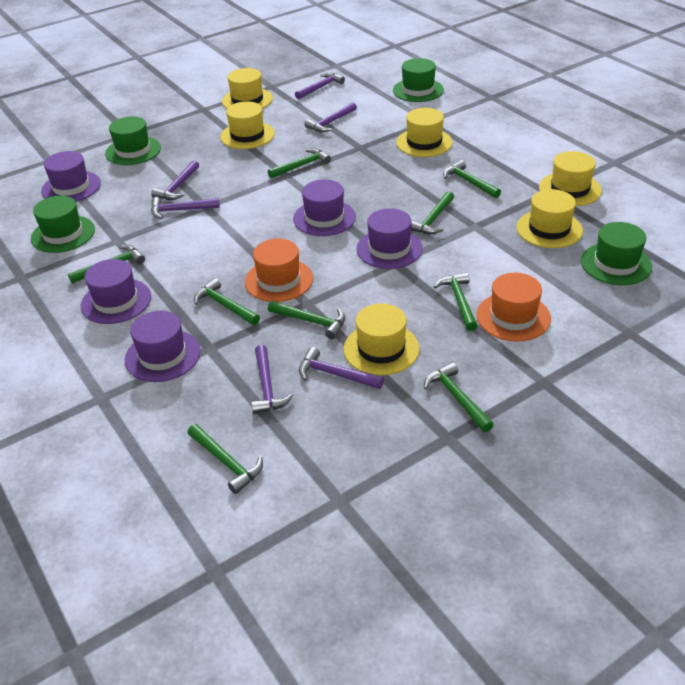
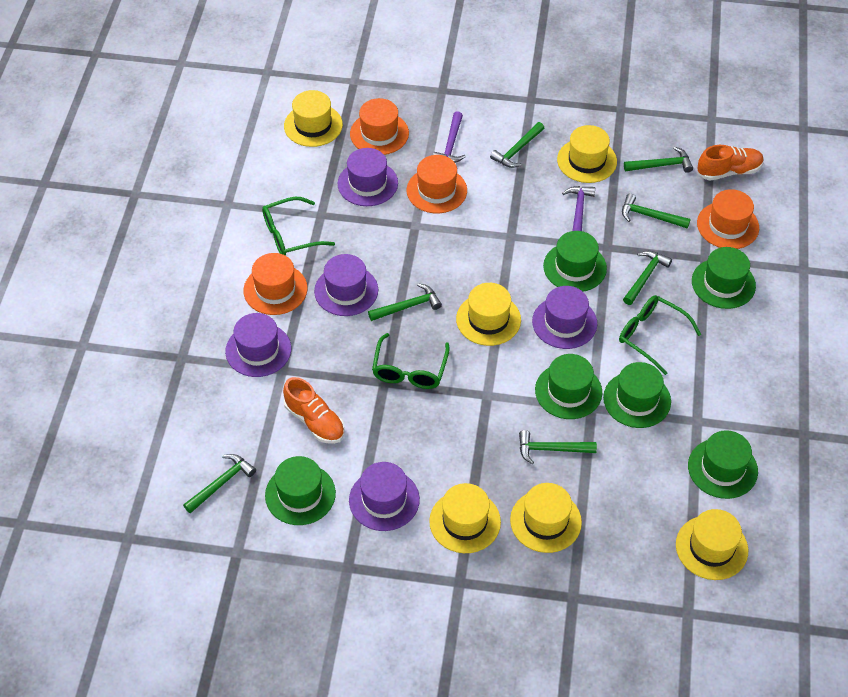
green glasses: none = 0 -> [262,197,335,256] [372,333,450,389] [619,295,701,375] = 3
green hammer: [68,245,145,284] [187,424,263,494] [194,278,260,325] [268,148,331,179] [268,301,345,339] [411,191,454,234] [424,362,494,432] [434,272,478,331] [443,160,501,198] = 9 -> [183,454,256,513] [368,283,442,321] [490,122,544,168] [519,430,597,464] [622,193,691,229] [623,251,672,305] [624,147,693,173] = 7
green hat: [31,196,95,253] [105,116,161,165] [393,58,444,102] [581,222,652,285] = 4 -> [265,456,336,525] [535,354,602,419] [543,231,607,292] [603,362,671,428] [688,430,758,499] [692,247,756,309] = 6
orange hat: [245,239,313,302] [476,273,551,342] = 2 -> [243,253,308,315] [350,98,409,155] [407,155,467,214] [697,189,759,249] = 4
orange shoe: none = 0 -> [283,377,345,444] [697,145,764,181] = 2
purple hammer: [151,160,199,200] [151,197,220,219] [251,345,293,414] [295,73,345,99] [299,347,384,389] [304,102,357,132] = 6 -> [433,111,466,163] [562,186,595,231] = 2

